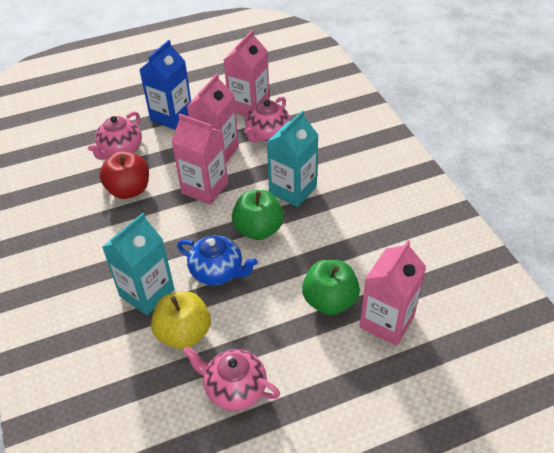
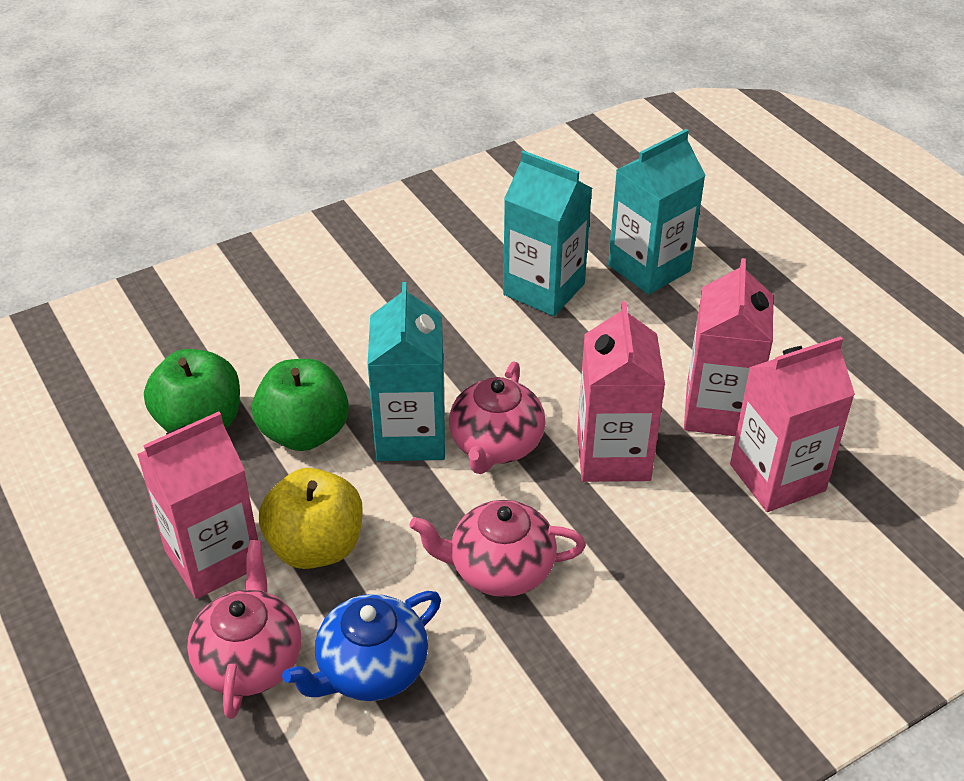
blue carton: [139,40,191,130] = 1 -> none = 0
red apple: [99,151,149,199] = 1 -> none = 0
turquoise carton: [102,213,175,315] [267,110,318,207] = 2 -> [367,282,445,461] [503,151,592,316] [608,129,706,295] = 3

